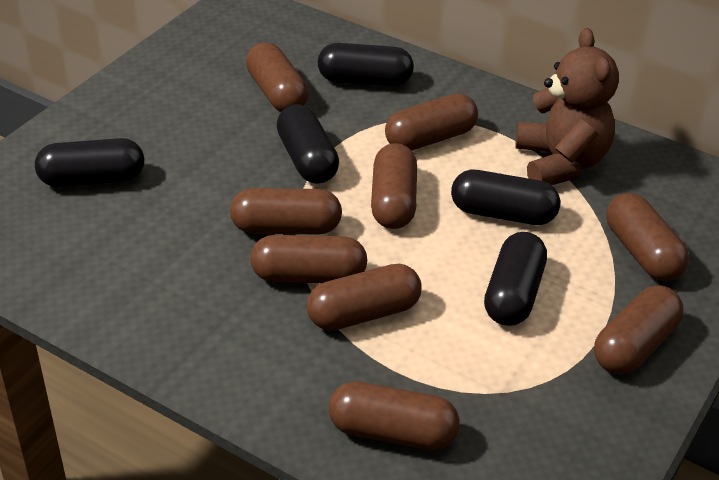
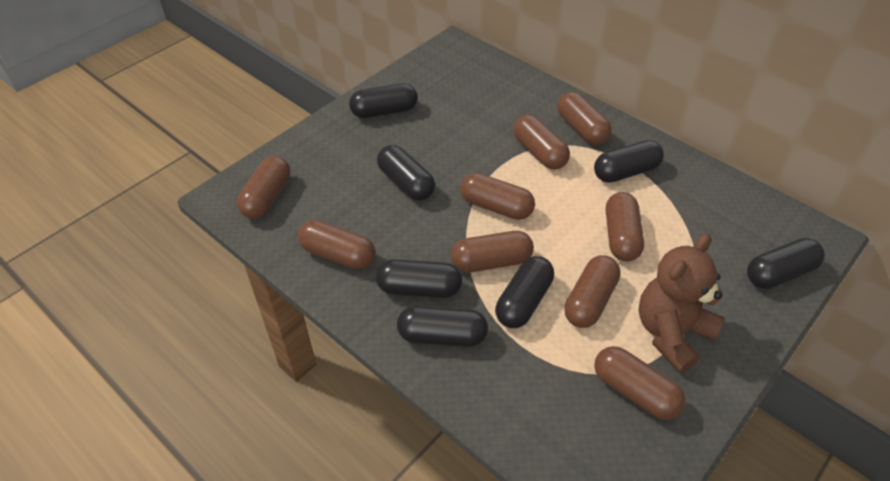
black capsule: [35,138,145,187] [276,104,339,184] [318,43,414,86] [451,170,560,225] [484,232,547,326] = 5 -> [349,83,418,118] [376,259,462,298] [377,145,435,201] [397,306,488,347] [495,256,554,328] [594,140,664,183] [747,238,825,289] = 7

